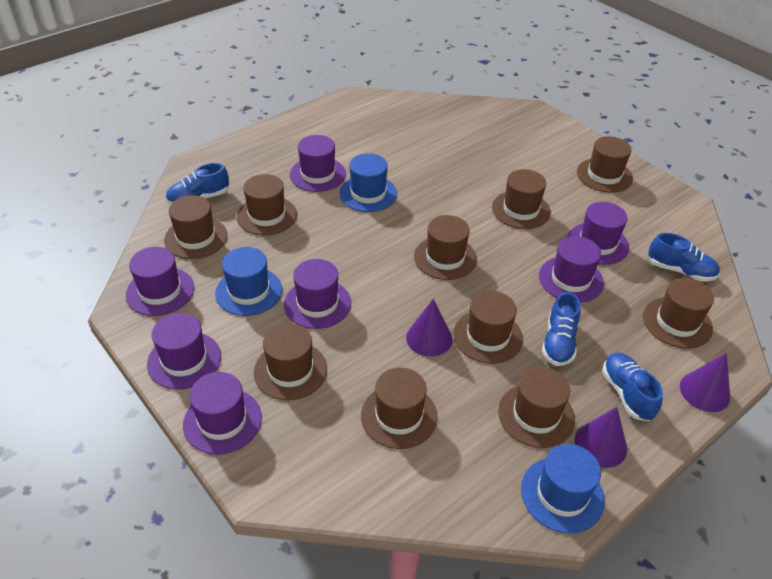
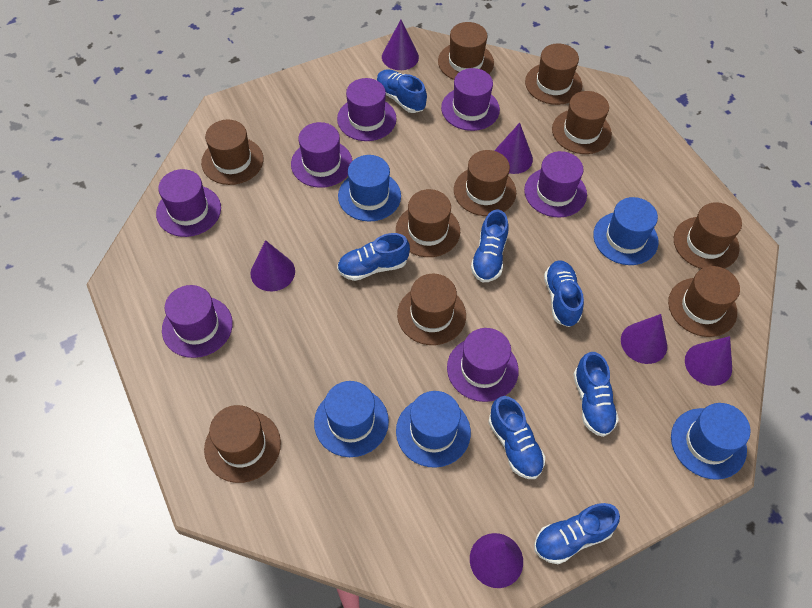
blue hat: [215,247,282,316] [339,153,397,212] [521,444,605,534] = 3 -> [314,381,389,457] [338,155,401,222] [396,391,471,468] [593,197,659,265] [671,403,750,480] = 5
blue shoe: [165,163,229,205] [542,292,580,366] [602,353,663,421] [648,233,720,282] = 4 -> [337,233,410,281] [377,69,427,113] [471,210,509,282] [488,396,545,479] [534,503,620,564] [544,260,584,327] [573,352,619,437] = 7
purple cone: [406,299,452,357] [574,407,627,468] [680,353,730,412] = 3 -> [251,240,295,291] [382,20,419,70] [470,533,523,588] [494,123,533,174] [621,314,667,364] [685,336,732,386] = 6

